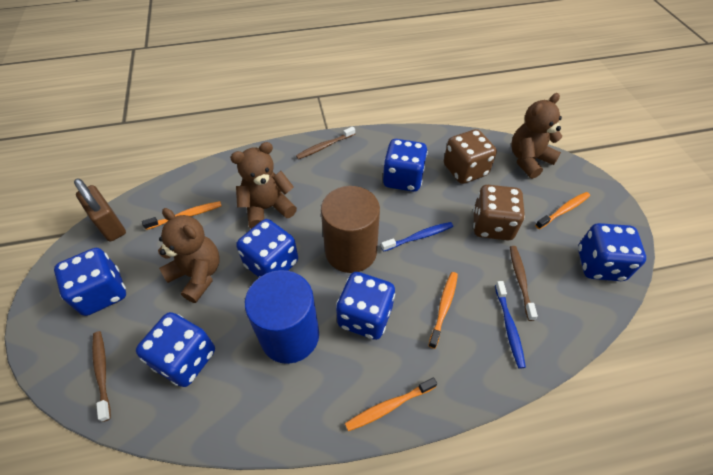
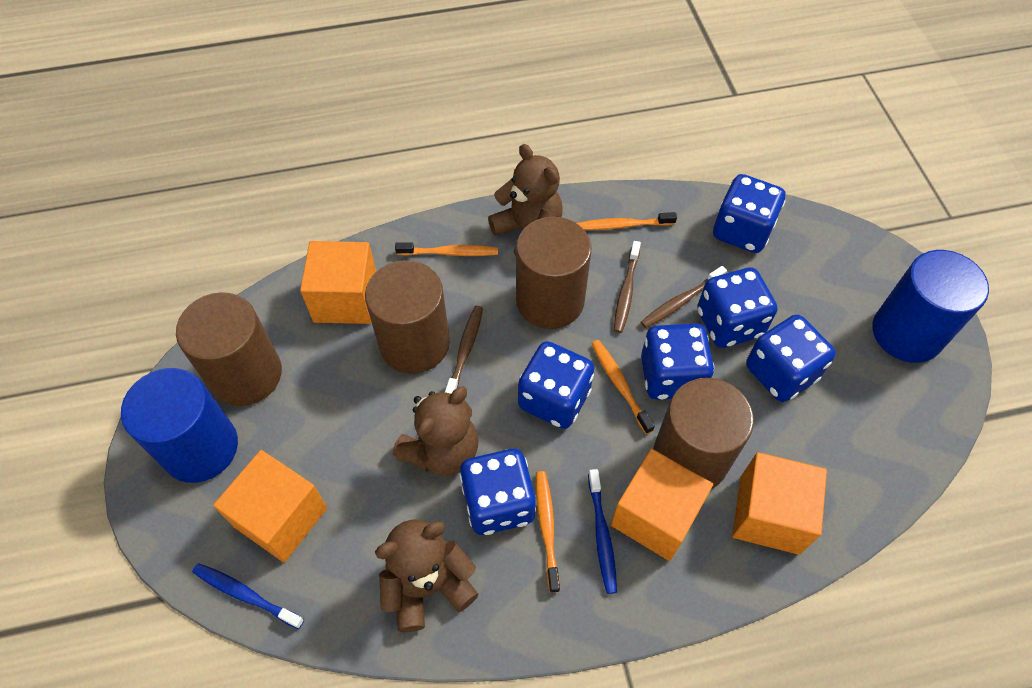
blue cylinder: [245,270,319,364] = 1 -> [121,368,238,483] [872,250,989,363] = 2
brown cylinder: [321,186,380,273] = 1 -> [176,292,282,406] [365,260,450,374] [516,217,592,329] [653,378,754,489] = 4
brown dice: [444,129,497,184] [473,185,525,240] = 2 -> none = 0
brown padlock: [74,178,126,242] = 1 -> none = 0
orange cube: none = 0 -> [213,450,327,562] [300,241,376,324] [611,449,713,561] [732,452,827,555] = 4

